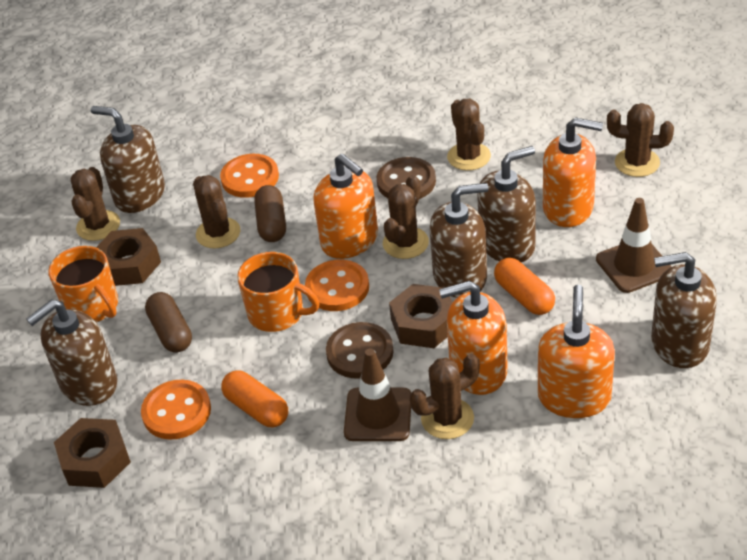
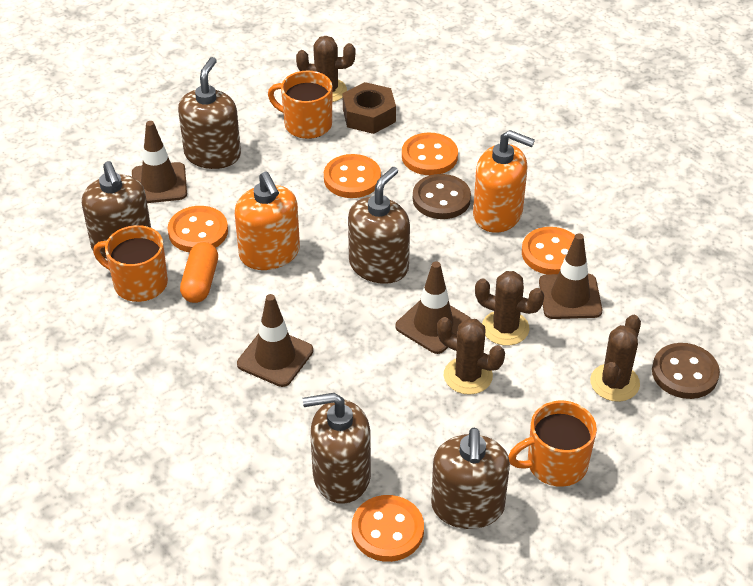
brown cactus: [71,167,120,241] [193,175,240,249] [383,175,429,259] [410,354,480,439] [447,99,491,171] [607,103,674,177] = 6 -> [296,36,355,102] [437,317,505,395] [475,271,544,346] [590,315,641,402] = 4
brown capsule: [145,292,192,353] [254,185,286,242] = 2 -> none = 0
brown nut: [54,418,131,488] [96,228,161,286] [389,284,453,348] = 3 -> [342,82,396,134] = 1
brown traffic cone: [344,348,411,441] [596,198,672,293] = 2 -> [132,121,187,203] [237,294,313,387] [395,261,471,354] [539,233,602,319] = 4
orange button: [141,380,211,440] [220,154,279,198] [305,260,369,311] = 3 -> [168,206,228,252] [324,154,381,198] [352,495,424,562] [402,133,458,175] [522,227,575,275] = 5
orange capsule: [221,370,288,427] [494,258,555,315] = 2 -> [180,242,218,303] = 1
orange mug: [48,246,118,322] [237,252,319,332] = 2 -> [93,225,168,302] [268,71,332,139] [508,401,597,487] = 3
orange soap dispenser: [313,154,378,259] [439,280,507,395] [538,285,615,418] [543,117,603,227] = 4 -> [235,172,300,270] [473,130,535,233] = 2

